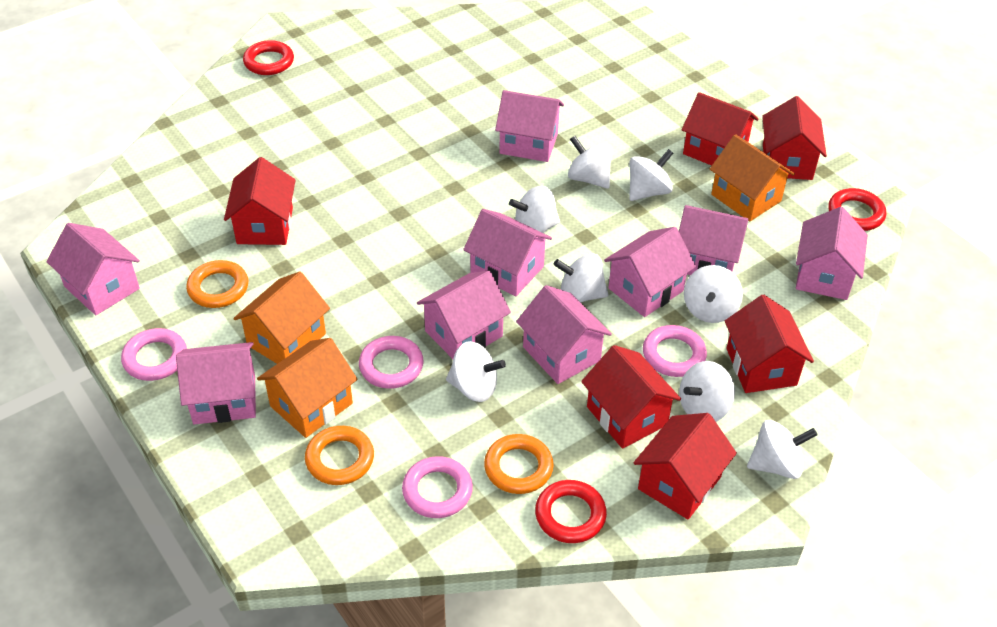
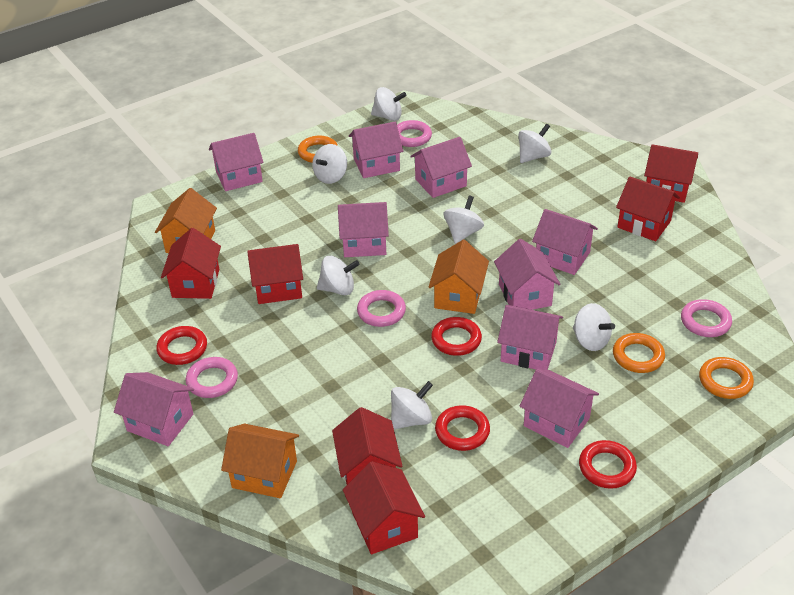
red ring: [243,40,294,75] [535,480,607,543] [828,188,886,231] = 3 -> [156,326,207,365] [431,317,482,356] [435,405,490,451] [579,440,637,489] = 4
white spinning top: [446,341,506,402] [509,186,560,233] [554,253,609,302] [568,136,612,189] [629,149,673,201] [679,361,735,422] [684,265,743,323] [747,420,818,479] = 8 -> [312,144,347,184] [317,256,360,295] [371,87,407,121] [391,381,433,429] [444,195,484,244] [518,124,551,163] [573,303,615,351] = 7

